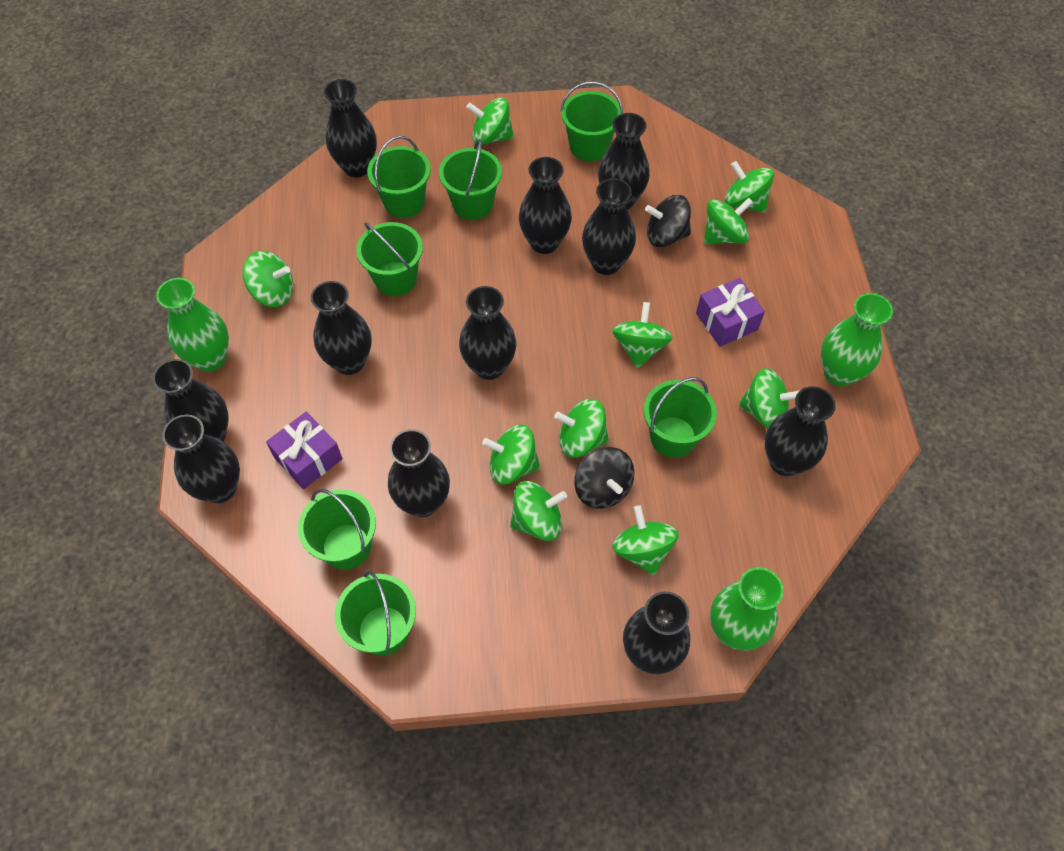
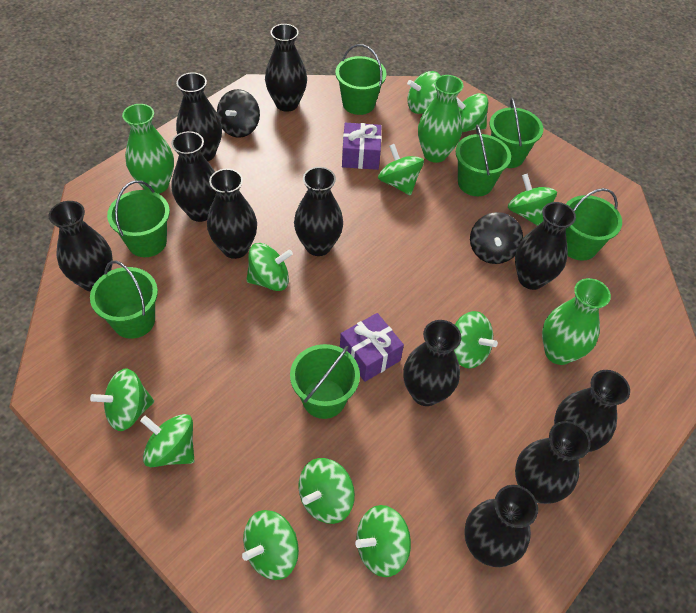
green spinning top: [243,251,293,307] [466,98,514,145] [482,425,540,485] [510,481,567,541] [554,399,609,458] [612,302,672,368] [612,505,679,575] [704,198,753,244] [725,161,774,213] [739,368,799,429] = 10 -> [90,369,154,431] [140,414,194,467] [242,510,299,580] [246,243,293,291] [298,458,355,524] [355,505,411,577] [378,144,424,196] [407,71,440,114] [454,311,498,369] [456,93,488,132] [508,173,557,226] = 11

